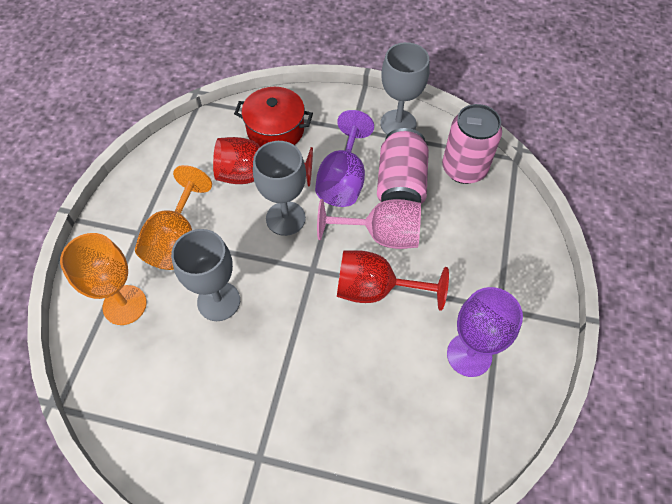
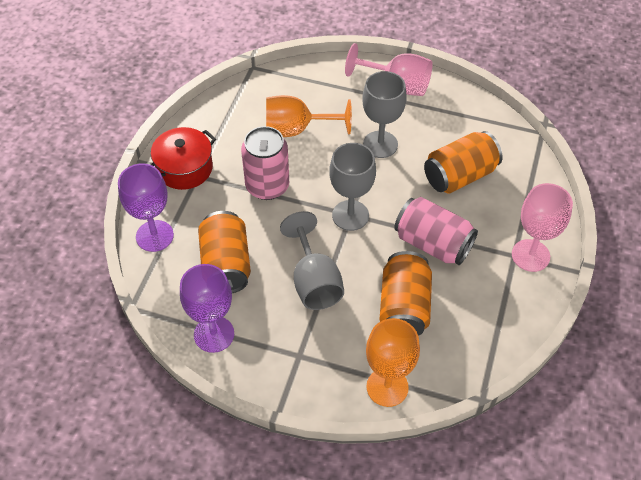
orange can: none = 0 -> [198,211,251,293] [379,251,432,336] [424,131,502,194] = 3
pink goblet: [317,199,421,249] = 1 -> [345,43,433,96] [512,183,573,272] = 2
red goblet: [213,137,313,187] [337,250,449,311] = 2 -> none = 0

